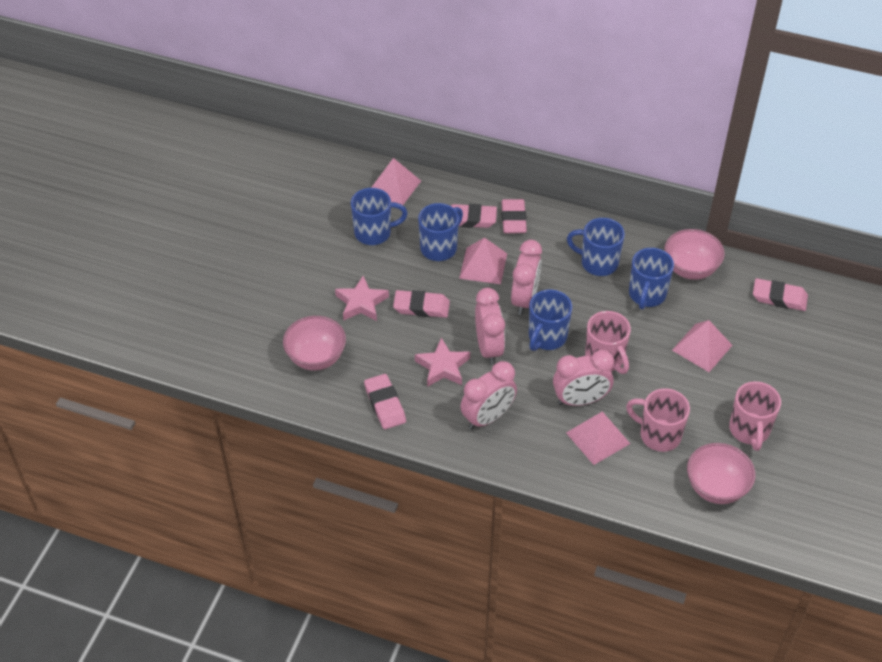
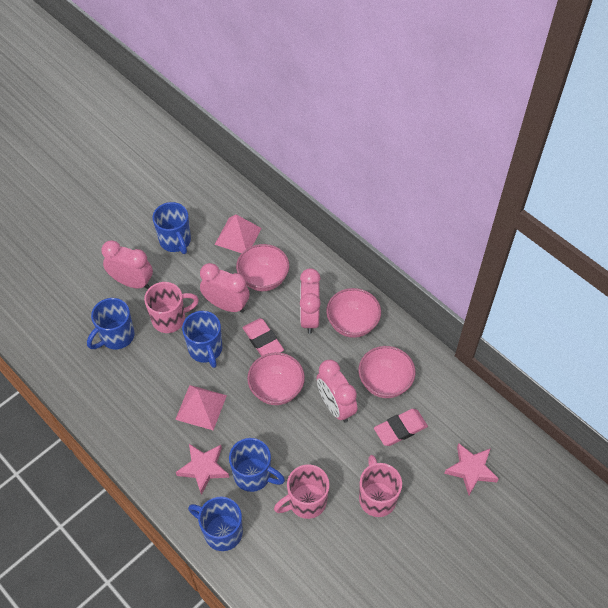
pink bowl: [283,316,346,371] [664,229,725,280] [687,443,755,504] = 3 -> [236,244,289,291] [247,352,305,405] [326,288,381,338] [359,346,416,398] = 4
pink eraser: [364,374,406,429] [393,290,450,318] [451,204,497,228] [502,199,527,234] [753,278,808,311] = 5 -> [243,318,284,356] [374,409,428,446] = 2
pink pyramid: [371,158,421,205] [459,237,507,284] [566,412,630,465] [672,320,733,372] = 4 -> [175,385,227,430] [214,215,262,253] = 2

